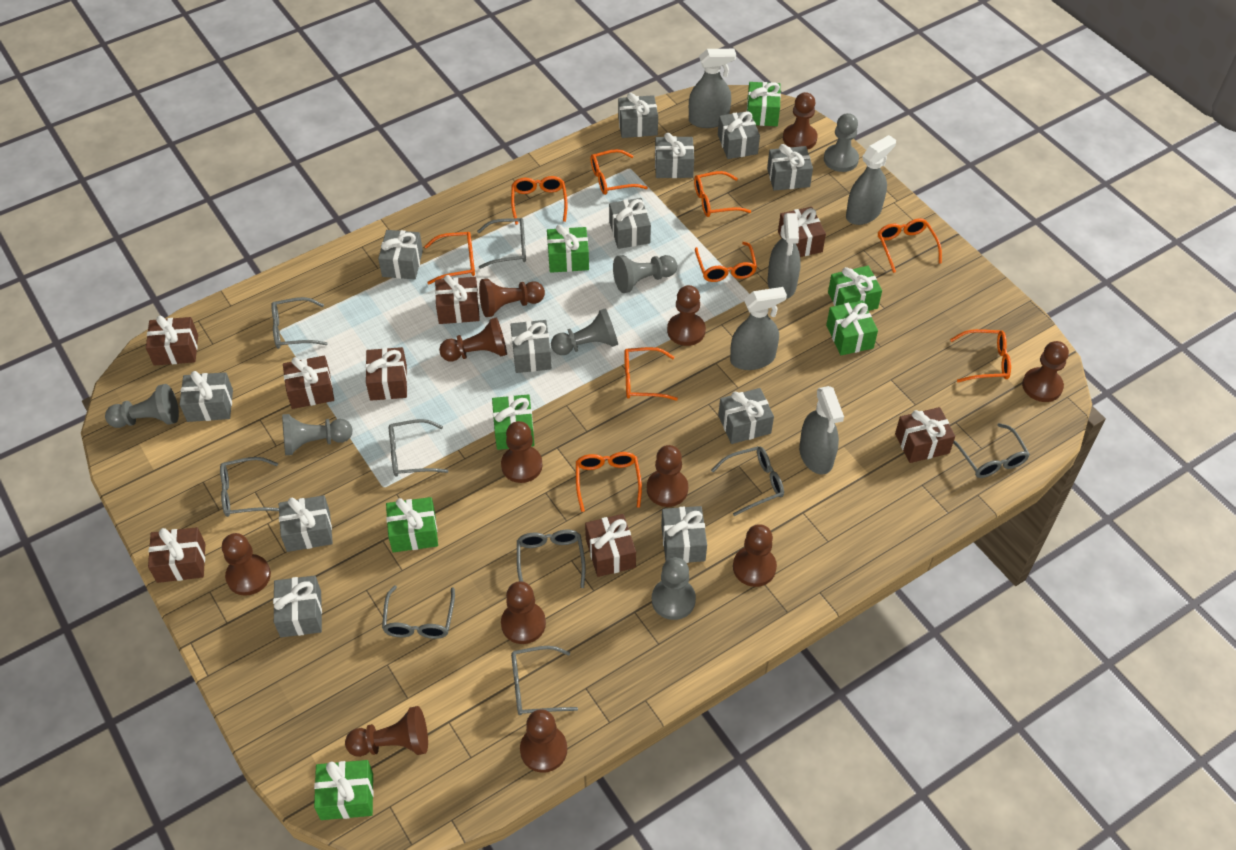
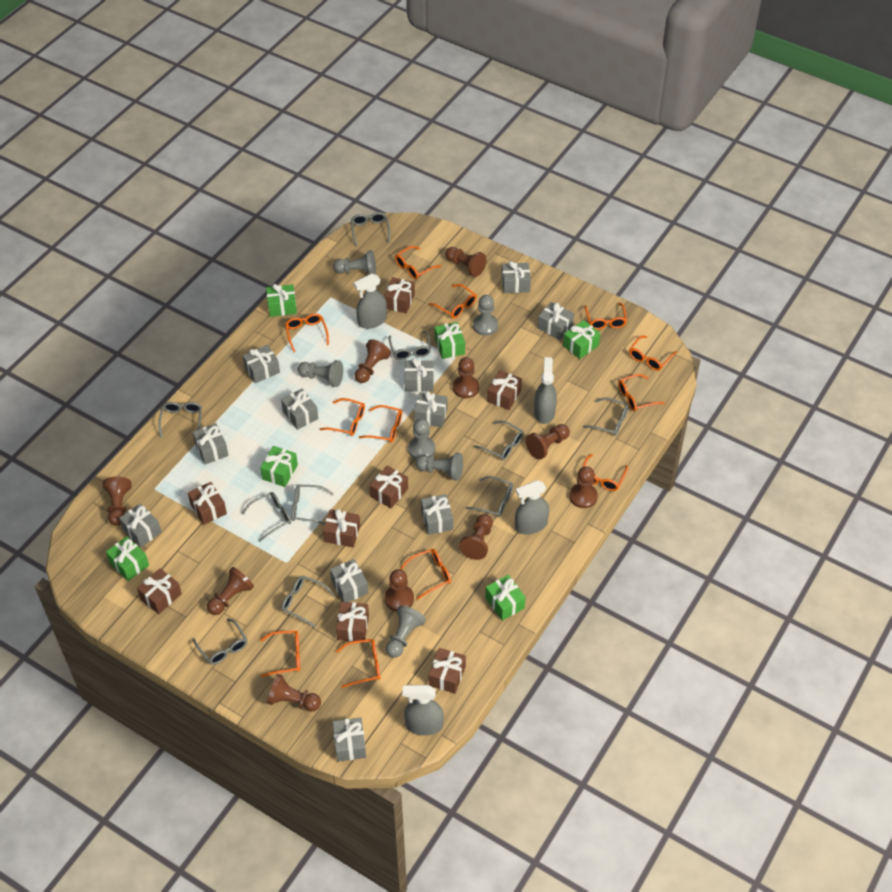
brown pawn: [222,533,271,596] [345,706,428,757] [439,317,507,361] [479,279,545,317] [501,421,543,483] [501,581,546,644] [520,709,567,773] [647,445,688,507] [667,285,706,346] [733,524,777,587] [783,92,818,150] [1022,341,1069,402] = 12 -> [103,477,132,526] [207,567,254,615] [267,674,321,712] [355,339,391,383] [385,569,414,612] [445,247,486,277] [453,357,479,398] [459,514,493,560] [526,424,570,460] [569,466,598,508] = 10
green gift: [314,760,374,820] [386,497,438,552] [492,394,534,450] [547,225,589,273] [747,82,781,126] [826,300,878,355] [828,266,882,311] = 7 -> [106,536,149,581] [260,446,298,487] [266,284,297,317] [435,322,465,359] [485,575,526,621] [563,320,601,359] = 6
grey gift: [180,371,233,422] [273,576,322,637] [279,495,333,552] [378,230,423,279] [510,320,552,373] [609,198,651,249] [618,93,658,138] [655,133,694,178] [661,506,707,563] [718,111,760,159] [718,388,774,444] [767,144,813,191] = 12 -> [119,503,162,548] [192,423,229,464] [243,345,280,383] [281,389,318,430] [330,559,368,602] [333,717,366,762] [405,358,434,392] [414,391,448,427] [421,494,453,535] [501,261,531,293] [538,302,574,340] = 11
grey glasses: [220,457,279,517] [271,297,328,349] [382,585,455,639] [389,419,448,477] [477,218,526,269] [511,646,578,715] [517,530,586,588] [711,446,784,516] [953,423,1030,478] = 9 -> [158,402,202,438] [192,618,247,665] [241,492,291,541] [281,576,335,627] [291,485,334,525] [351,212,390,246] [388,331,431,360] [466,476,513,517] [473,421,524,460] [583,397,629,436] = 10
grey spray bottle: [689,49,736,128] [730,287,787,370] [768,213,801,299] [799,386,844,475] [846,135,896,225] = 5 -> [354,274,387,329] [402,685,444,735] [515,480,549,534] [534,357,557,424] = 4
orange glasses: [424,232,475,285] [511,176,567,225] [576,452,642,512] [590,149,648,195] [624,347,678,401] [694,171,751,217] [695,242,757,282] [878,218,942,273] [950,329,1011,382] = 9 -> [260,631,300,677] [285,314,329,352] [320,398,365,436] [336,639,380,688] [359,405,402,443] [395,246,441,279] [401,549,451,599] [429,284,477,319] [583,454,628,491] [585,303,627,330] [618,374,665,411] [629,336,677,371] = 12

